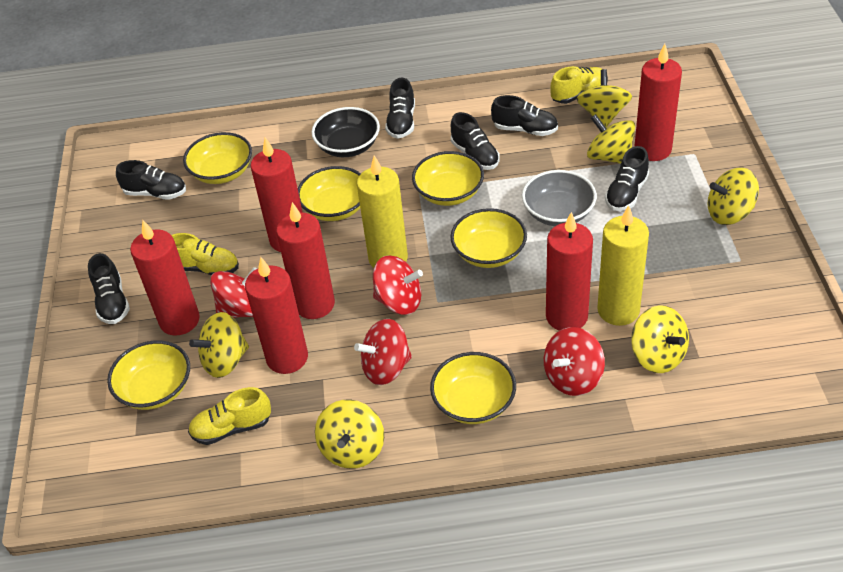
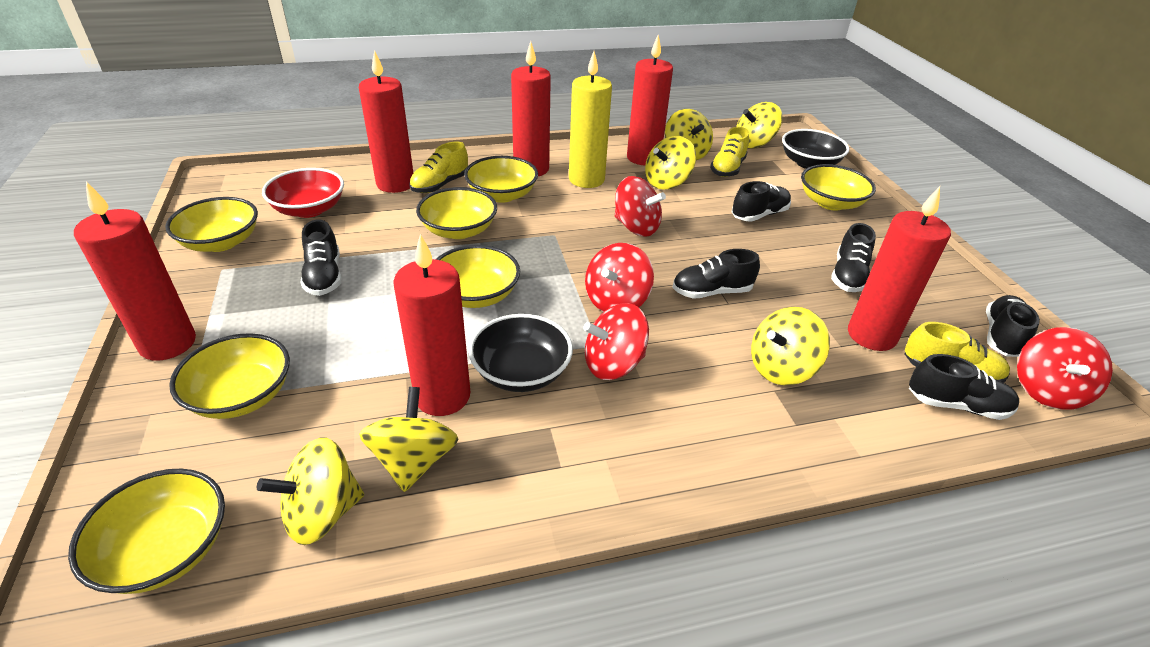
black bowl: [312,107,380,157] = 1 -> [469,314,573,392] [782,129,850,169] = 2
grey bowl: [522,170,597,226] = 1 -> none = 0
red bowl: none = 0 -> [262,168,344,218] = 1
yellow bowl: [107,340,190,410] [183,132,252,184] [298,166,361,221] [412,151,484,206] [430,352,516,424] [450,208,527,268] = 6 -> [68,469,225,594] [165,197,258,252] [169,333,290,419] [416,187,497,239] [436,245,520,308] [464,156,538,203] [801,164,876,211] = 7
yellow candle: [357,155,408,268] [597,205,649,326] = 2 -> [569,51,612,188] = 1

